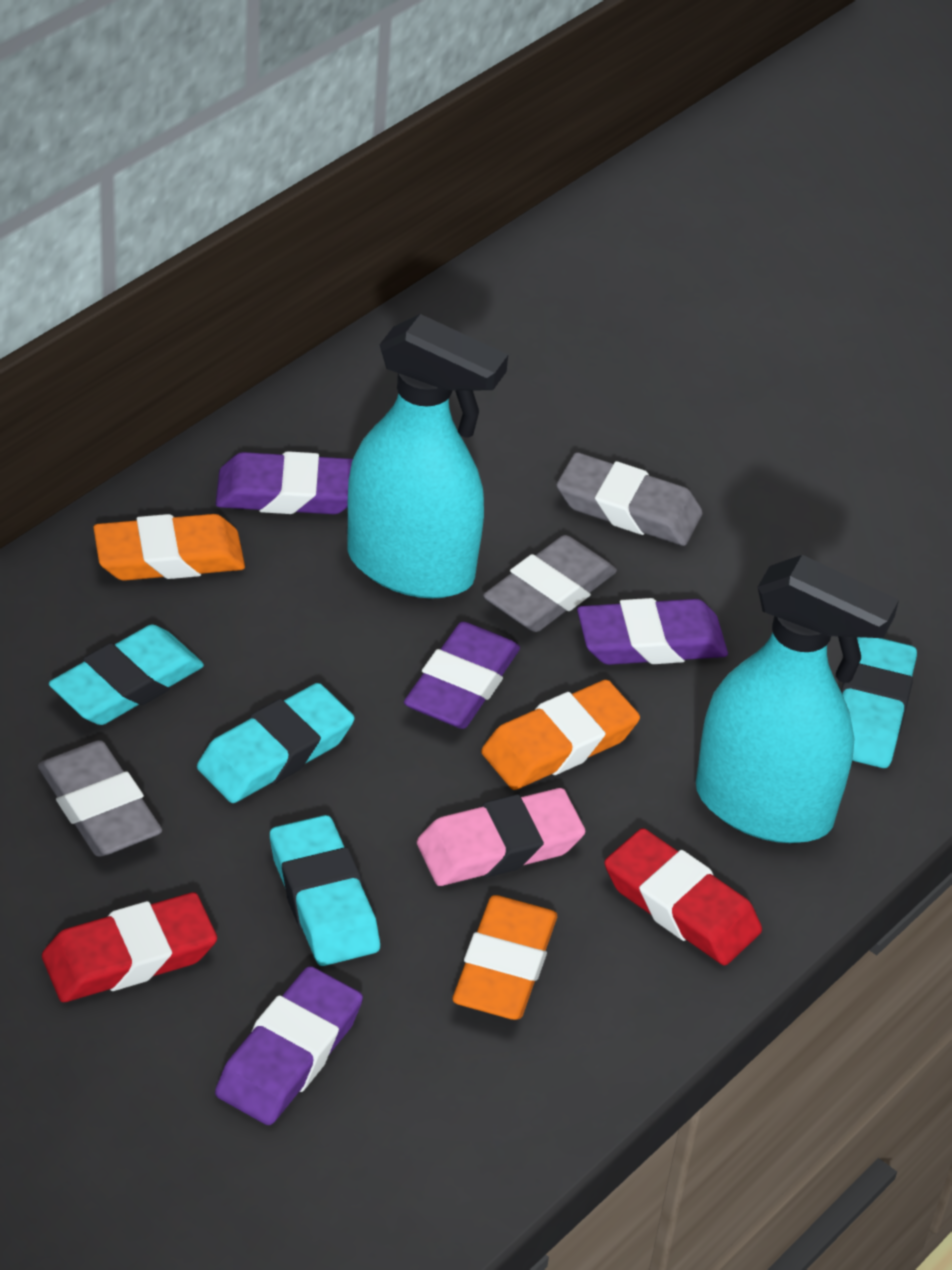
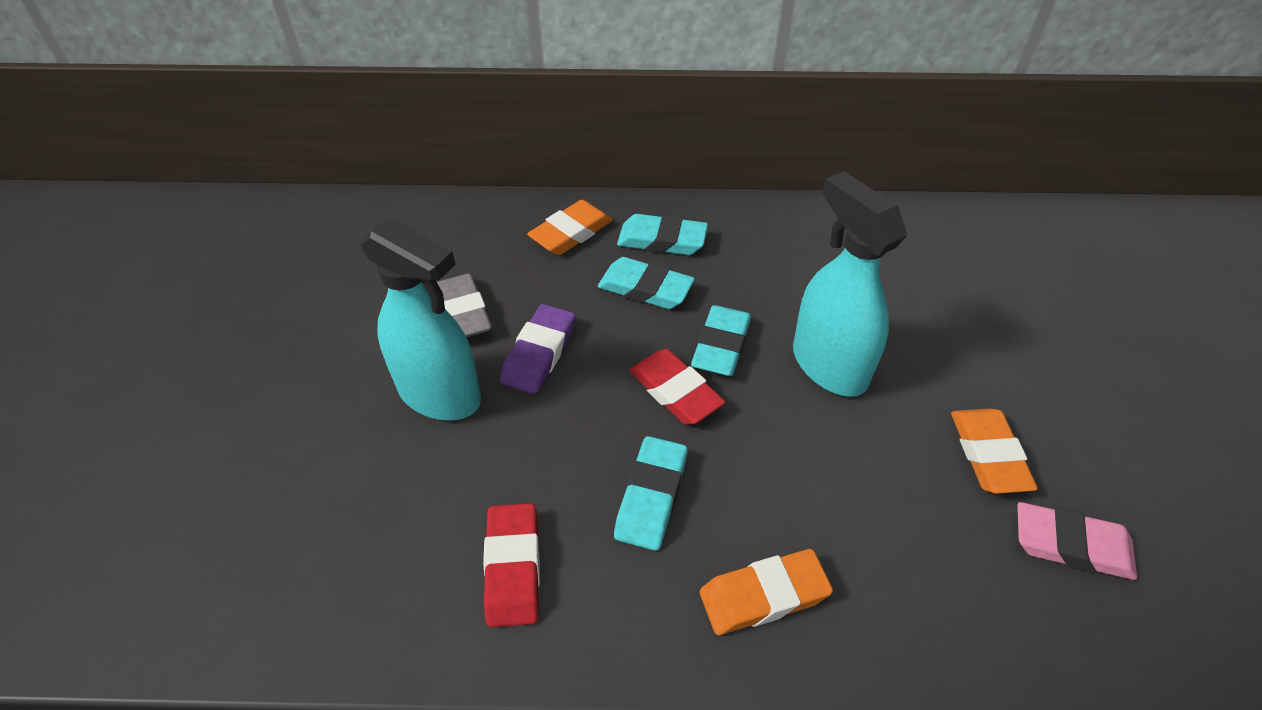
grey eraser: [38,740,162,857] [483,535,617,632] [557,452,703,546] = 3 -> [437,273,492,337] = 1
purple eraser: [215,966,363,1125] [216,451,353,514] [404,622,520,729] [577,598,728,665] = 4 -> [500,304,575,394] = 1

